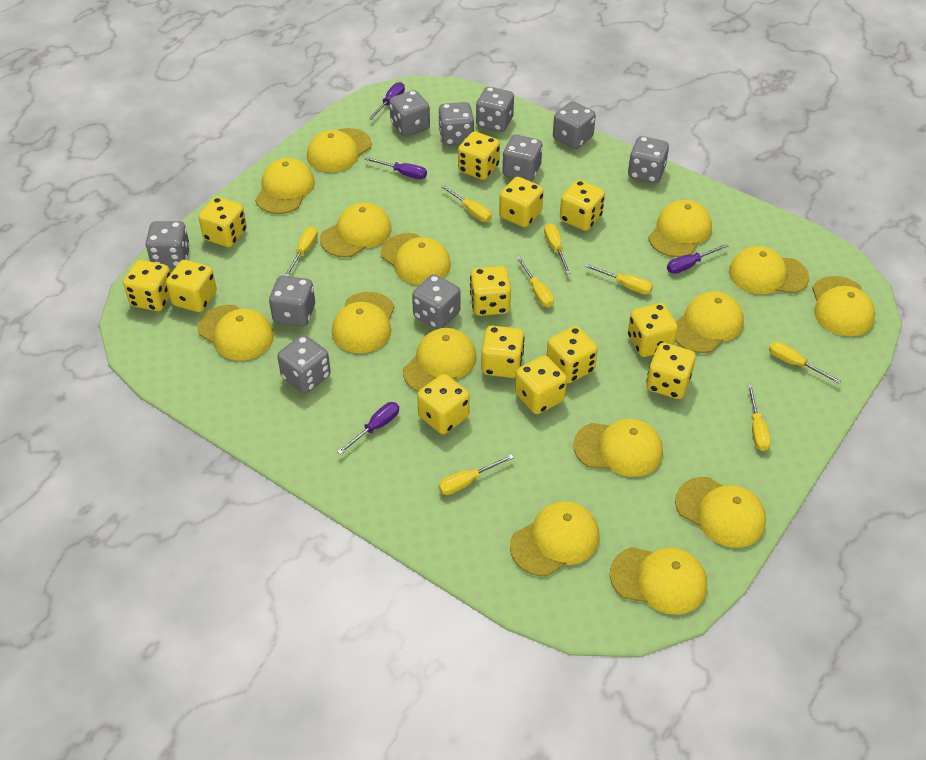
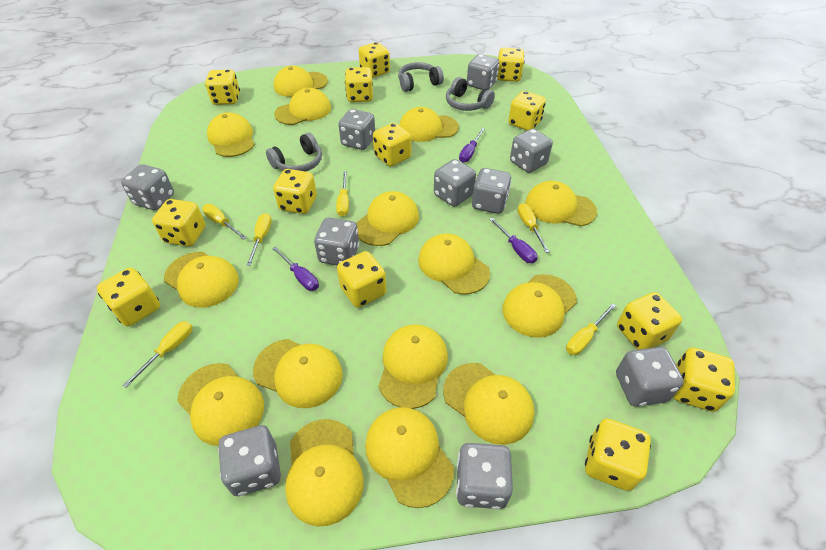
grey headphones: none = 0 -> [266,132,322,171] [398,62,444,92] [446,77,495,111] = 3
purple screwdriver: [337,402,399,454] [365,157,427,179] [368,82,405,120] [667,244,728,274] = 4 -> [272,246,319,291] [459,128,485,163] [489,218,538,263] = 3
yellow screwdriver: [284,227,318,276] [438,454,514,495] [441,185,492,222] [516,257,554,307] [544,223,571,274] [584,264,653,294] [747,385,771,451] [769,342,841,384] = 8 -> [123,321,193,388] [202,204,247,240] [246,213,272,266] [336,172,349,216] [517,203,550,253] [566,303,616,355] = 6

